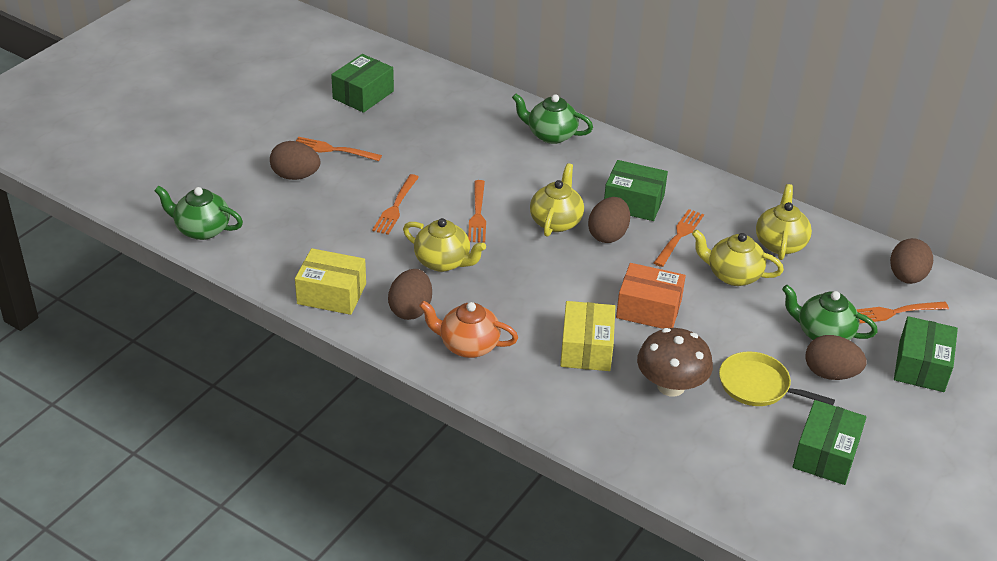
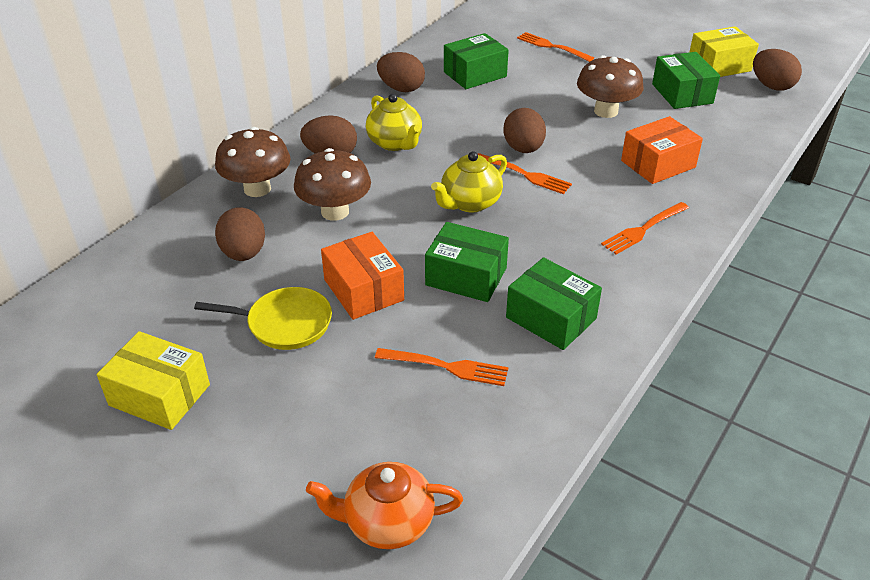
brown mushroom: [637,328,713,397] = 1 -> [215,127,290,197] [294,148,371,221] [577,55,644,118] = 3
green teapot: [154,186,243,240] [512,94,593,144] [782,285,878,340] = 3 -> none = 0
orange box: [616,263,686,329] = 1 -> [321,232,404,320] [621,116,703,184] = 2
orange fork: [296,137,382,161] [372,174,419,235] [468,180,486,243] [654,209,704,267] [856,302,949,323] = 5 -> [375,348,508,386] [478,153,572,194] [517,32,594,62] [601,202,689,255] = 4
yellow teapot: [403,218,486,272] [530,163,584,237] [692,229,784,286] [756,184,812,260] = 4 -> [366,93,422,151] [431,151,507,213] = 2

